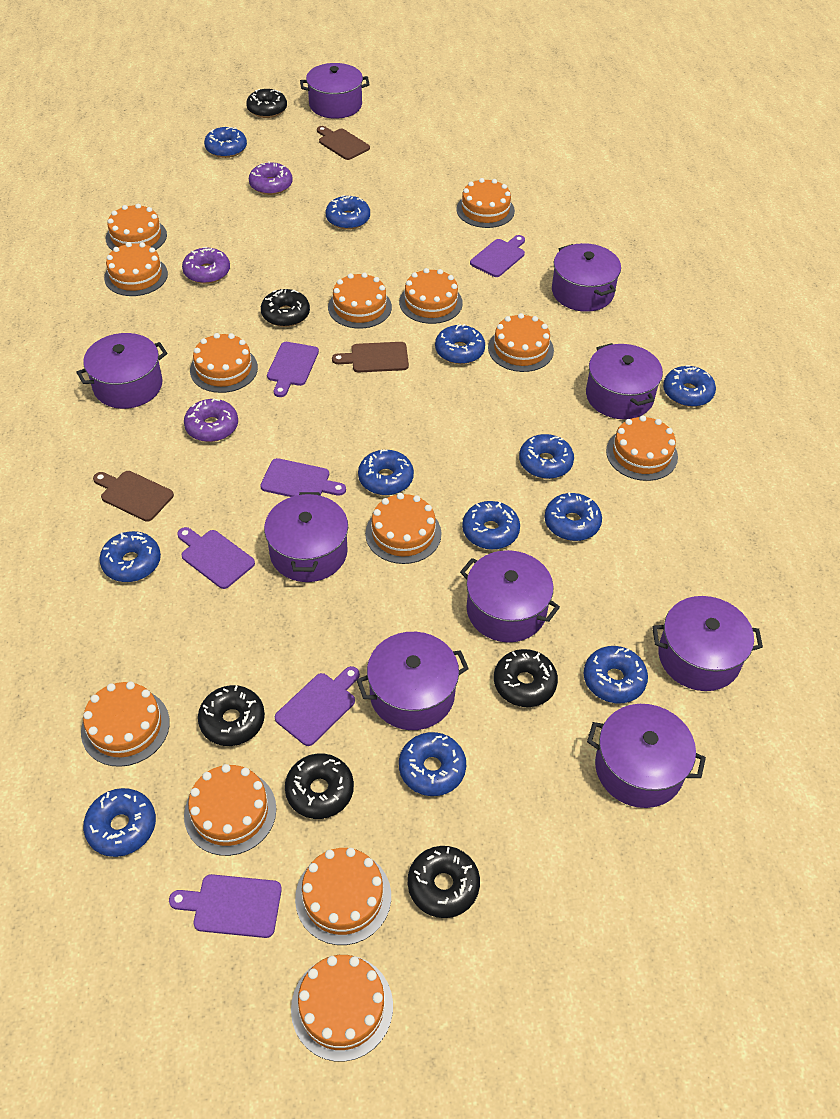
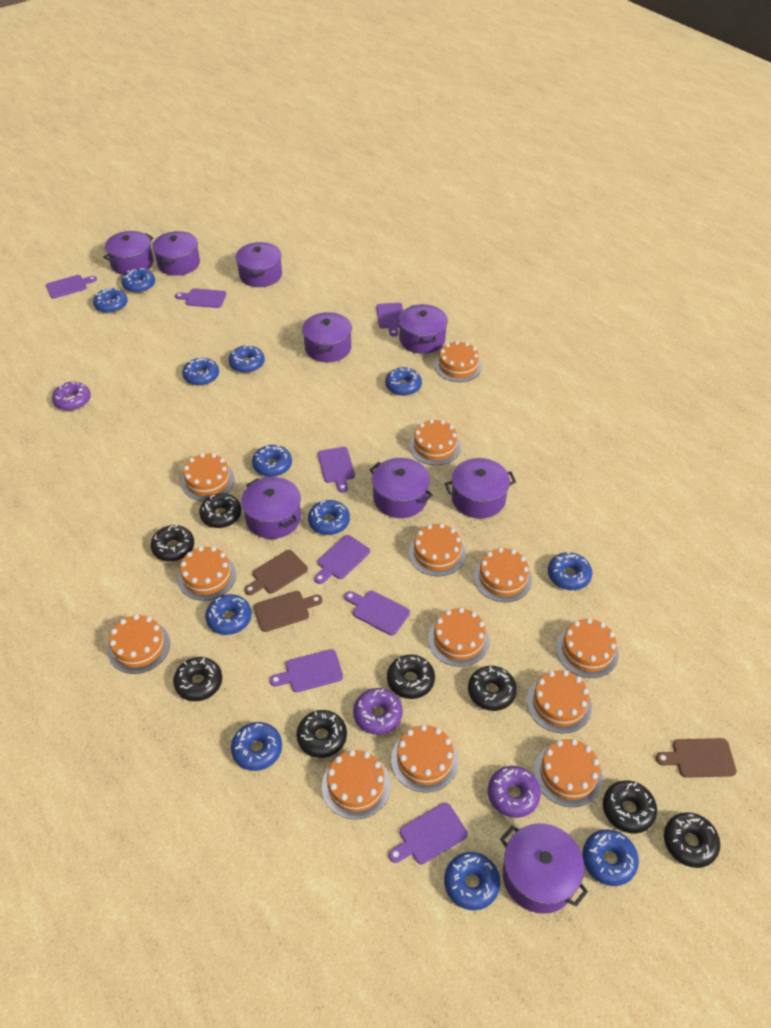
black donut: [198,685,265,746] [246,89,287,118] [261,289,310,327] [285,753,354,819] [408,846,480,918] [494,649,558,707] = 6 -> [151,525,194,562] [173,657,222,701] [199,493,242,528] [296,710,347,758] [387,654,435,699] [468,666,517,711] [603,780,657,834] [664,812,720,868] = 8
purple cutting board: [169,874,282,938] [177,527,255,589] [260,458,346,497] [267,342,319,397] [275,666,360,746] [470,235,525,277] = 6 -> [46,275,97,299] [175,288,226,308] [270,649,343,692] [314,535,370,584] [318,447,355,493] [344,591,410,636] [376,303,403,337] [389,803,468,864] = 8

